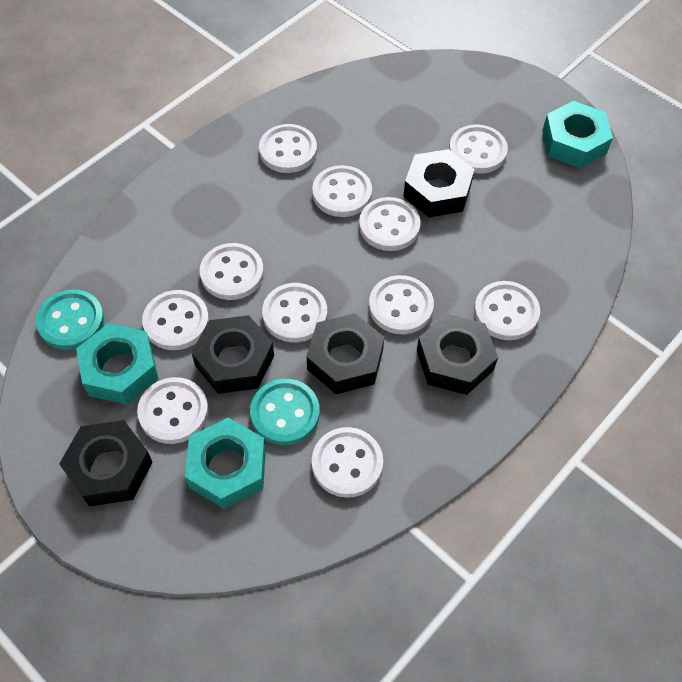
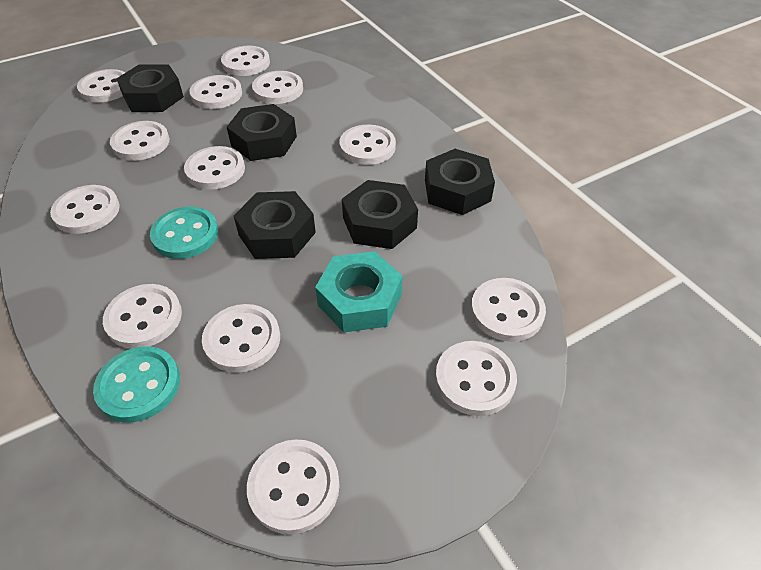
turquoise nut: [76,323,159,405] [185,418,266,509] [542,101,613,168] = 3 -> [315,251,403,333] = 1
white button: [137,377,208,444] [142,290,209,350] [200,243,264,300] [259,124,317,173] [262,283,327,342] [312,165,372,217] [312,427,383,498] [359,197,421,251] [369,275,434,334] [449,124,508,174] [474,281,540,340] = 11 -> [50,185,120,234] [77,69,125,102] [103,284,182,349] [110,121,170,161] [184,146,245,190] [189,75,242,109] [202,304,280,373] [221,46,270,76] [247,439,340,535] [252,71,303,104] [340,125,396,165] [435,341,517,416] [471,278,546,342] = 13

